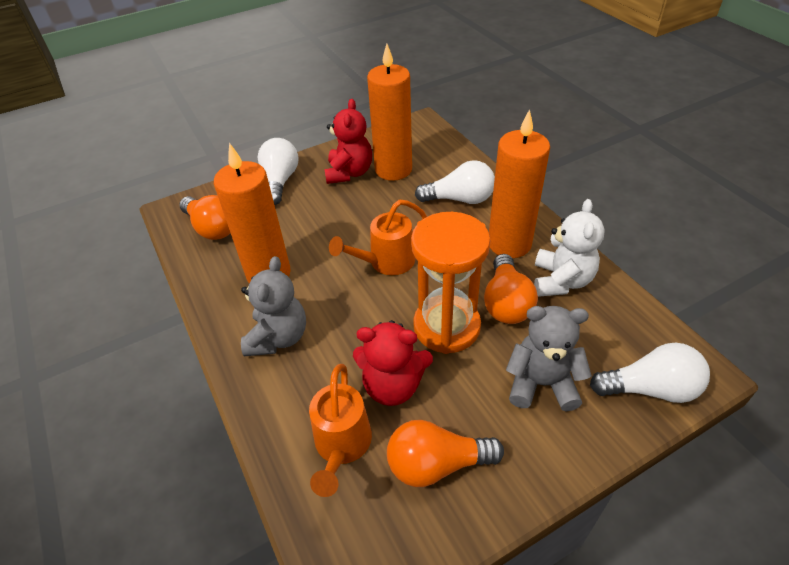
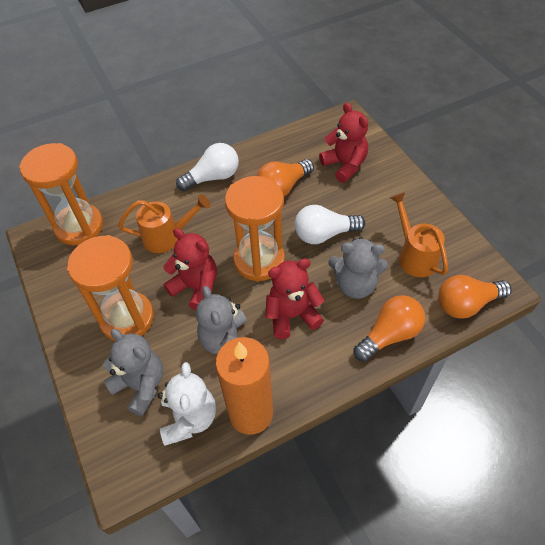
grey teddy bear: [241,256,306,356] [506,306,592,412] = 2 -> [103,329,163,416] [196,286,254,354] [328,237,388,299] = 3
orange candle: [214,143,291,284] [367,44,412,181] [489,109,550,258] = 3 -> [215,337,273,435] = 1
orange hourglass: [411,212,490,354] = 1 -> [19,143,103,246] [67,235,154,341] [225,176,285,282] = 3
red teddy bear: [324,99,372,184] [353,320,433,406] = 2 -> [163,228,217,311] [265,258,324,339] [319,103,368,183] = 3
white light bulb: [258,138,299,205] [415,160,495,204] [590,343,710,403] = 3 -> [176,143,239,191] [294,205,365,244] = 2

